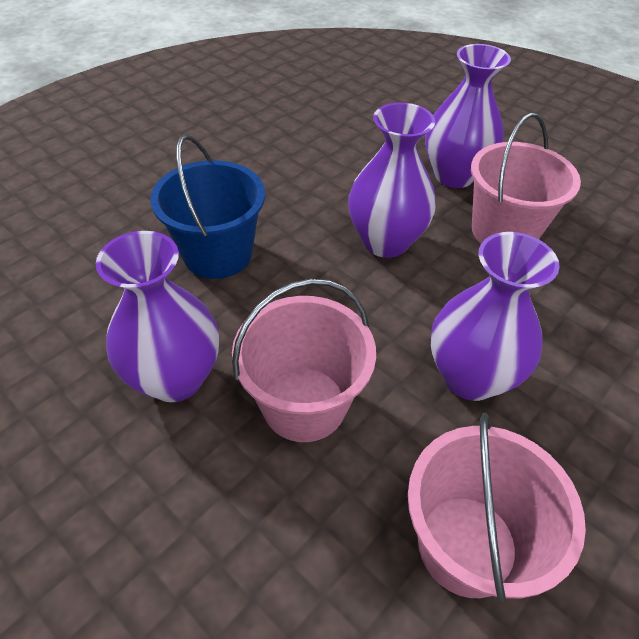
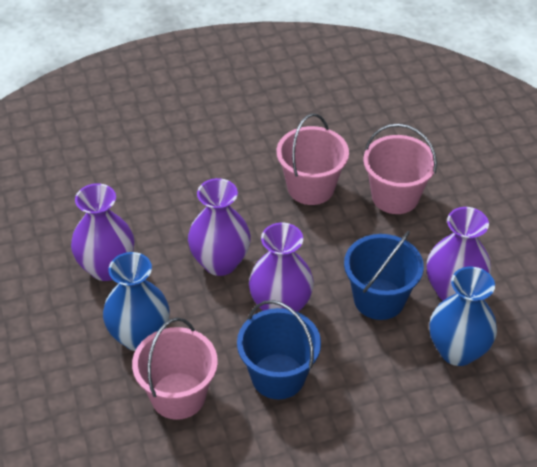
blue bucket: [150,135,265,279] = 1 -> [237,300,321,399] [344,231,424,320] = 2
blue vase: none = 0 -> [103,252,170,351] [429,267,497,366] = 2

